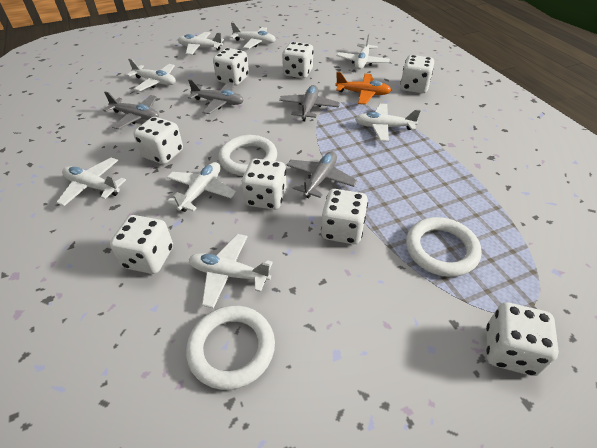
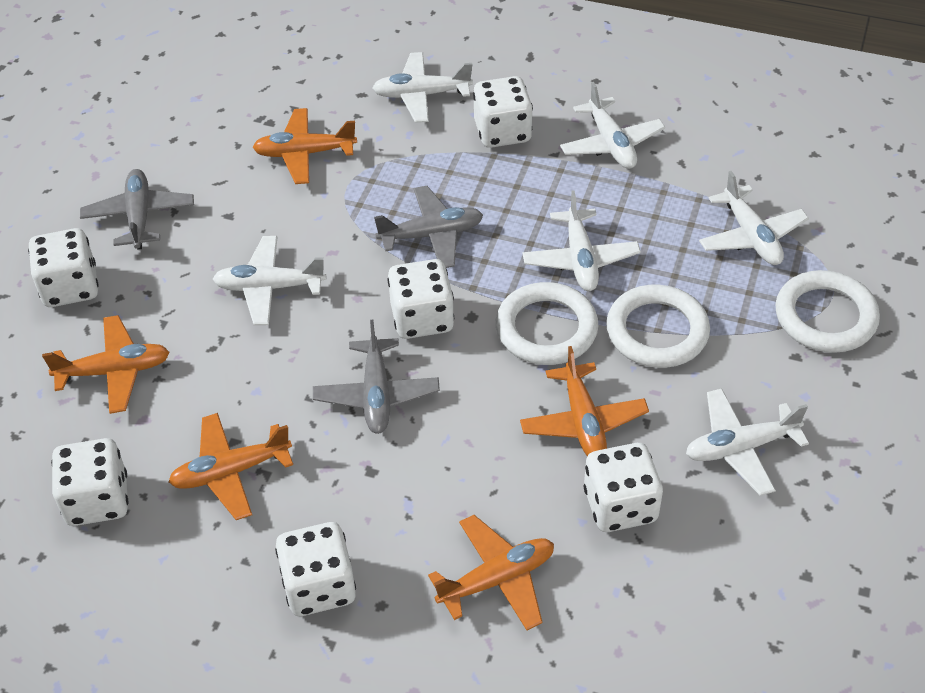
grey plane: [103,91,159,129] [188,79,244,114] [279,85,340,121] [286,152,357,198] = 4 -> [80,169,194,250] [313,320,440,434] [374,186,483,268] = 3
orange plane: [335,72,391,105] = 1 -> [42,315,170,414] [169,413,293,520] [253,108,357,184] [428,515,554,630] [520,346,649,456] = 5
white dice: [110,215,173,274] [133,117,183,164] [213,48,249,86] [242,159,286,210] [282,42,314,78] [321,189,368,244] [400,55,434,93] [486,302,559,376] = 8 -> [28,228,99,307] [51,438,128,526] [275,522,356,616] [388,259,454,339] [473,76,533,148] [584,443,663,532] = 6
white plane: [56,158,126,206] [127,58,176,91] [167,162,236,212] [178,32,224,55] [189,234,273,309] [230,22,276,49] [337,33,390,70] [355,104,421,142] = 8 -> [213,236,326,325] [373,52,473,123] [522,190,641,291] [560,82,665,169] [686,388,809,496] [699,171,809,265] = 6

